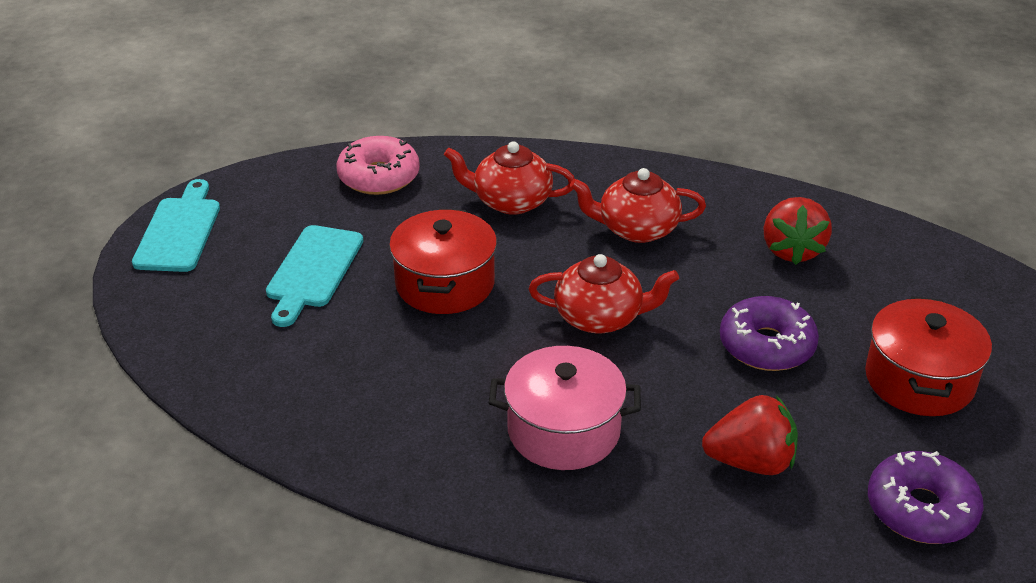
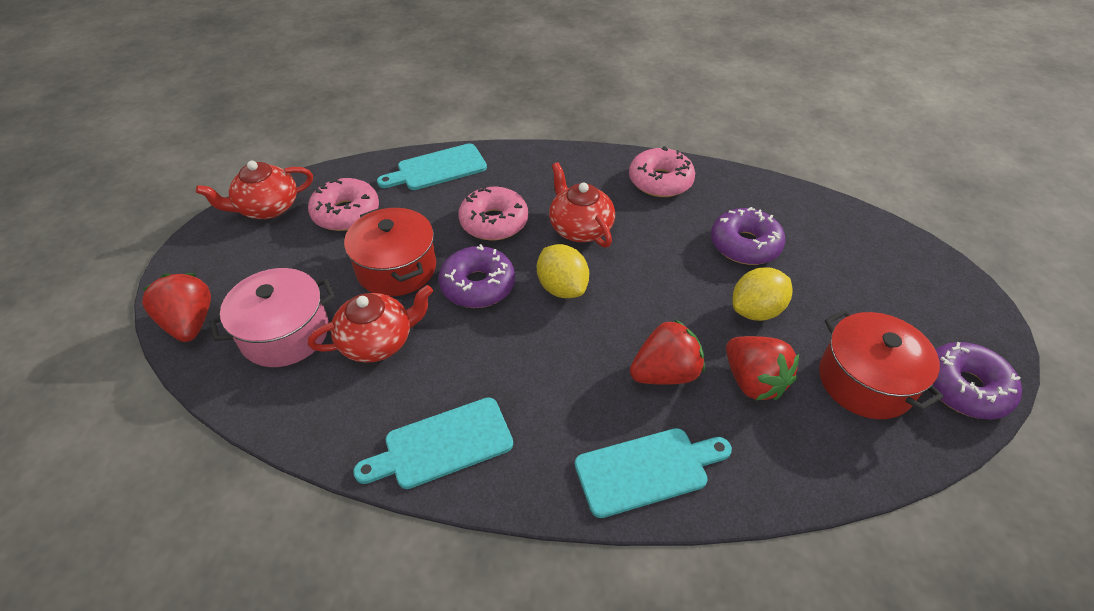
pink donut: [336,136,420,195] = 1 -> [308,177,379,231] [458,186,528,241] [629,146,695,197] = 3
purple donut: [720,296,819,371] [868,451,984,544] = 2 -> [439,244,515,308] [711,207,785,265] [933,342,1022,419] = 3
red strawberry: [702,395,798,475] [763,197,832,265] = 2 -> [142,273,211,342] [630,319,705,385] [726,336,799,401] = 3
turquoise cutting board: [132,179,220,272] [266,225,363,327] = 2 -> [353,397,513,489] [377,143,487,190] [575,428,732,518] = 3
yellow lemon: none = 0 -> [537,244,589,298] [732,268,793,321] = 2

